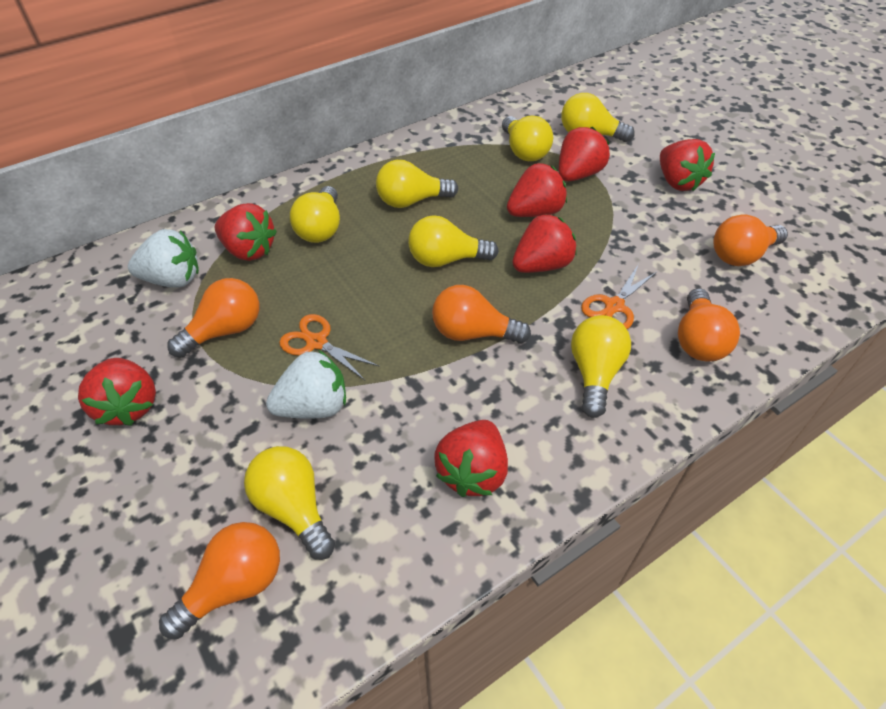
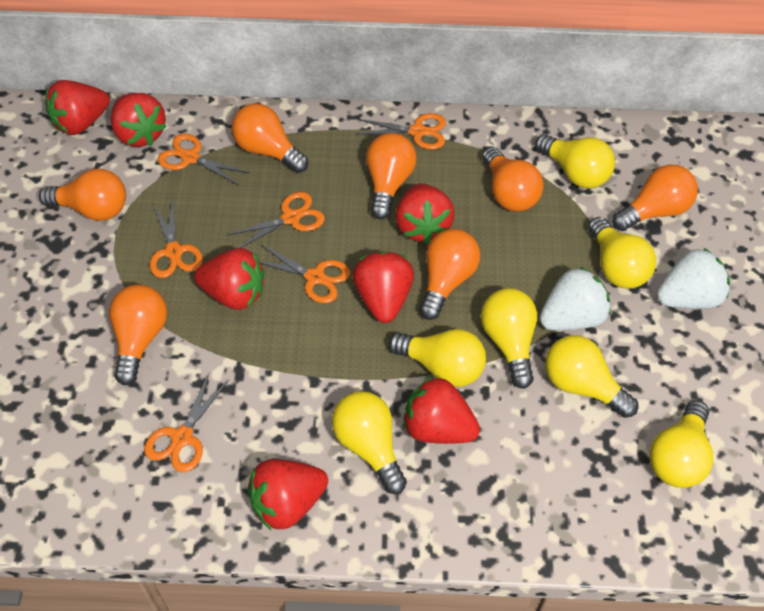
orange light bulb: [159,522,280,639] [167,278,259,358] [432,285,531,344] [678,288,740,362] [713,214,788,266] = 5 -> [39,169,126,221] [109,285,167,385] [232,103,308,173] [366,133,417,219] [419,229,480,320] [482,147,544,211] [612,164,698,231] = 7
orange scissors: [279,314,380,380] [581,264,657,329] = 2 -> [144,373,229,472] [150,199,203,278] [158,133,249,185] [227,192,325,248] [260,244,350,304] [356,113,446,150] = 6

